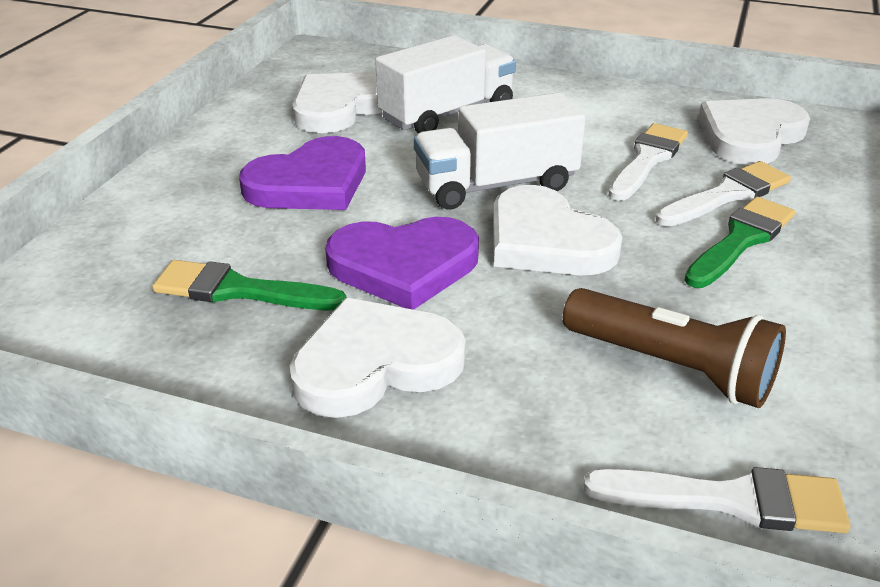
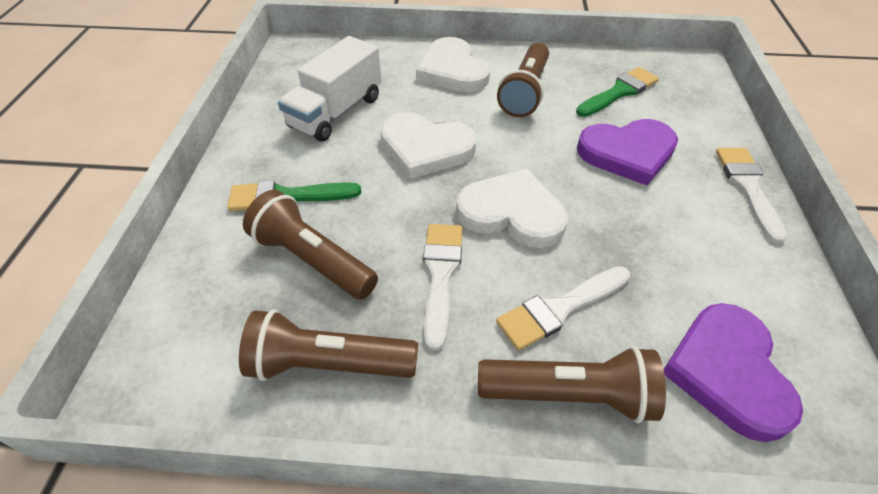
brown flashlight: [563,288,786,408] = 1 -> [239,309,418,381] [243,190,378,300] [478,346,666,423] [497,43,549,117] = 4
white heart: [290,298,466,418] [293,72,383,133] [493,185,622,275] [698,98,810,165] = 4 -> [380,112,476,179] [416,37,490,92] [456,168,568,248] = 3
white truck: [375,35,516,133] [414,92,585,209] = 2 -> [278,36,382,142] = 1

